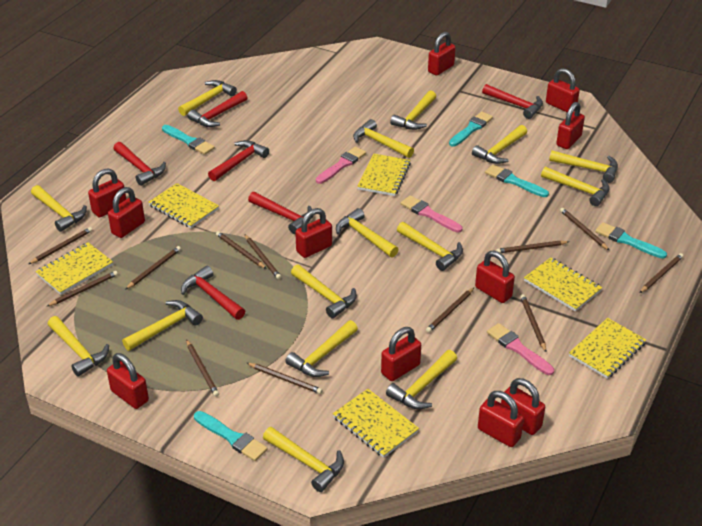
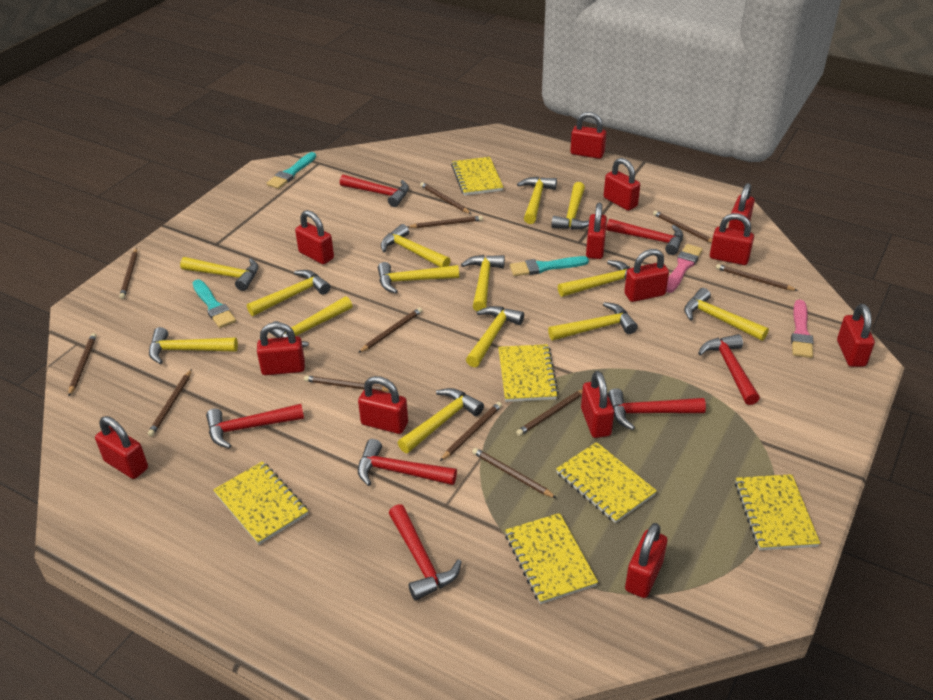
pink brush: [316,147,366,184] [401,195,462,233] [487,323,554,375] = 3 -> [666,244,703,293] [791,300,813,358] = 2
red hammer: [113,142,166,186] [181,266,245,320] [188,91,248,127] [208,140,269,181] [248,192,313,234] [482,84,543,119] = 6 -> [206,404,304,449] [340,175,409,207] [358,439,457,486] [389,504,462,601] [606,219,683,255] [608,388,706,430] [698,334,760,405] = 7
red padlock: [88,168,126,217] [107,353,149,409] [108,187,145,238] [295,208,332,258] [381,327,421,381] [428,32,456,76] [475,251,515,303] [478,391,524,447] [501,378,545,435] [546,68,580,112] [556,102,585,149] = 11 -> [95,416,148,479] [257,322,305,375] [295,210,334,264] [358,376,408,434] [570,112,606,159] [581,371,614,438] [586,203,607,259] [604,158,640,211] [624,249,669,302] [625,523,667,598] [710,213,754,265] [728,183,755,231] [837,304,875,367] = 13
turquoise brush: [162,125,215,155] [194,411,268,461] [449,112,493,146] [485,164,549,197] [595,222,667,259] = 5 -> [193,279,236,328] [267,152,316,189] [510,256,589,276] = 3
yellow hammer: [31,185,87,232] [48,316,109,377] [122,300,203,351] [178,80,237,116] [263,427,344,492] [285,320,358,377] [291,265,357,318] [336,208,399,257] [353,119,414,158] [386,350,457,409] [390,90,436,130] [397,222,463,271] [472,125,527,164] [541,167,610,206] [549,150,618,183] = 15 -> [149,327,238,364] [180,257,258,291] [247,270,330,316] [270,296,353,347] [378,262,459,294] [381,224,451,267] [398,388,484,453] [461,255,505,311] [466,306,524,367] [517,177,557,224] [548,302,638,340] [551,182,589,230] [558,260,630,297] [684,288,769,341] = 14

